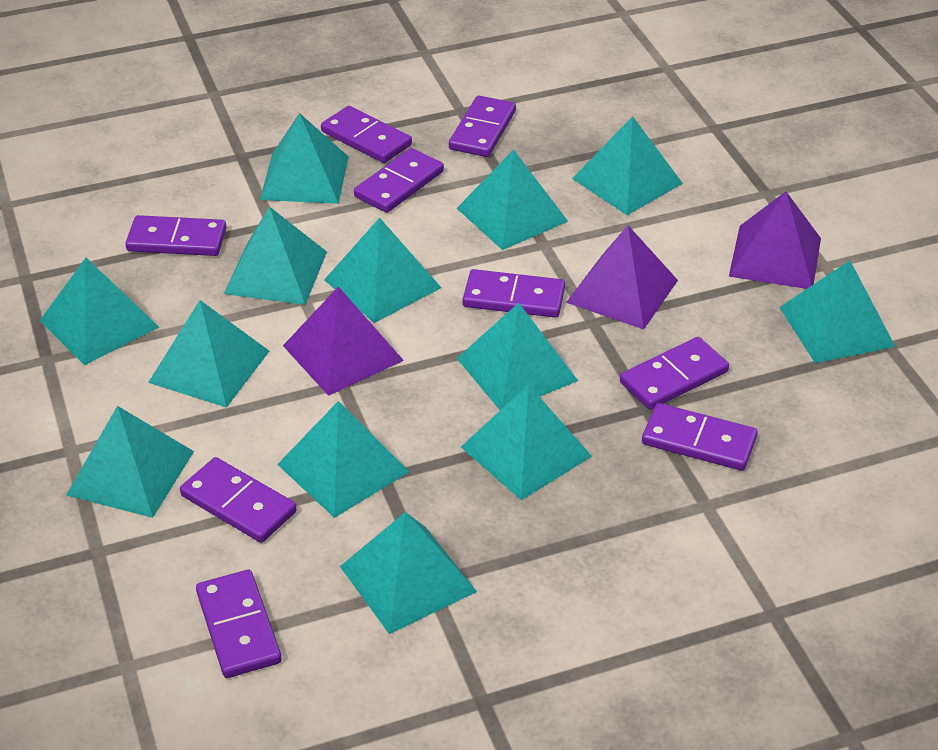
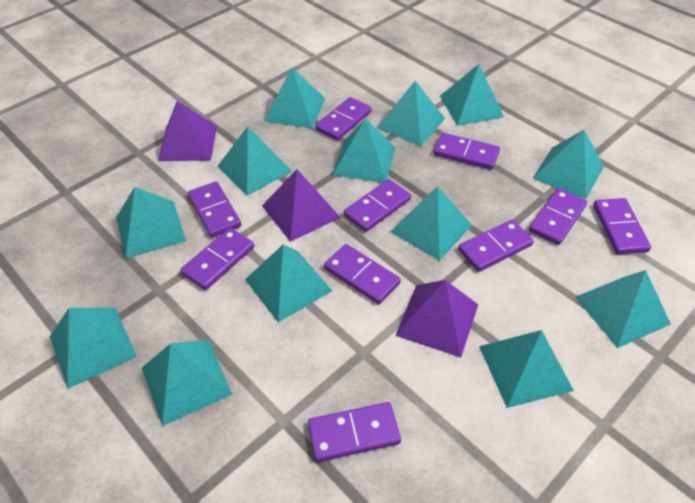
purple domino: [125,215,227,256] [180,457,297,543] [196,570,282,678] [321,106,412,163] [354,148,444,213] [449,96,516,157] [463,269,565,318] [620,337,729,410] [642,403,758,471] = 9 -> [180,228,254,290] [188,181,241,238] [308,402,401,462] [315,97,372,141] [324,244,401,304] [344,179,411,232] [434,133,500,170] [458,220,534,272] [529,188,587,245] [593,198,651,254] = 10

